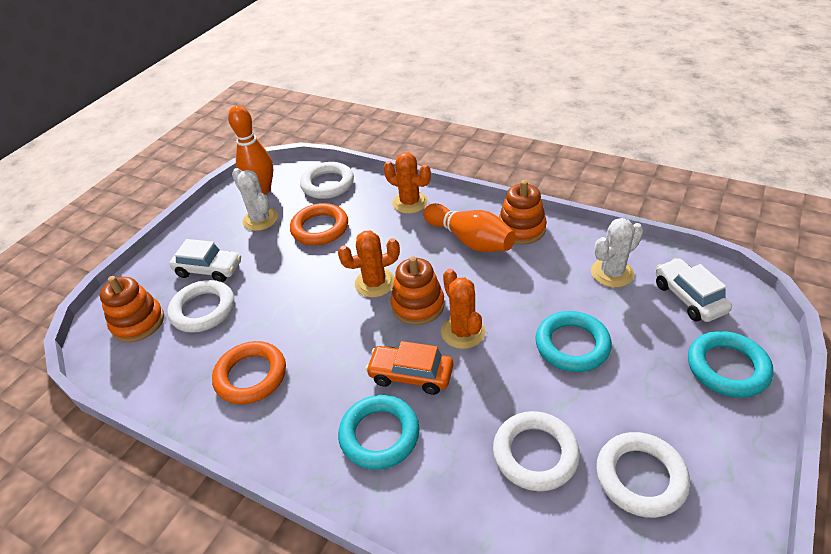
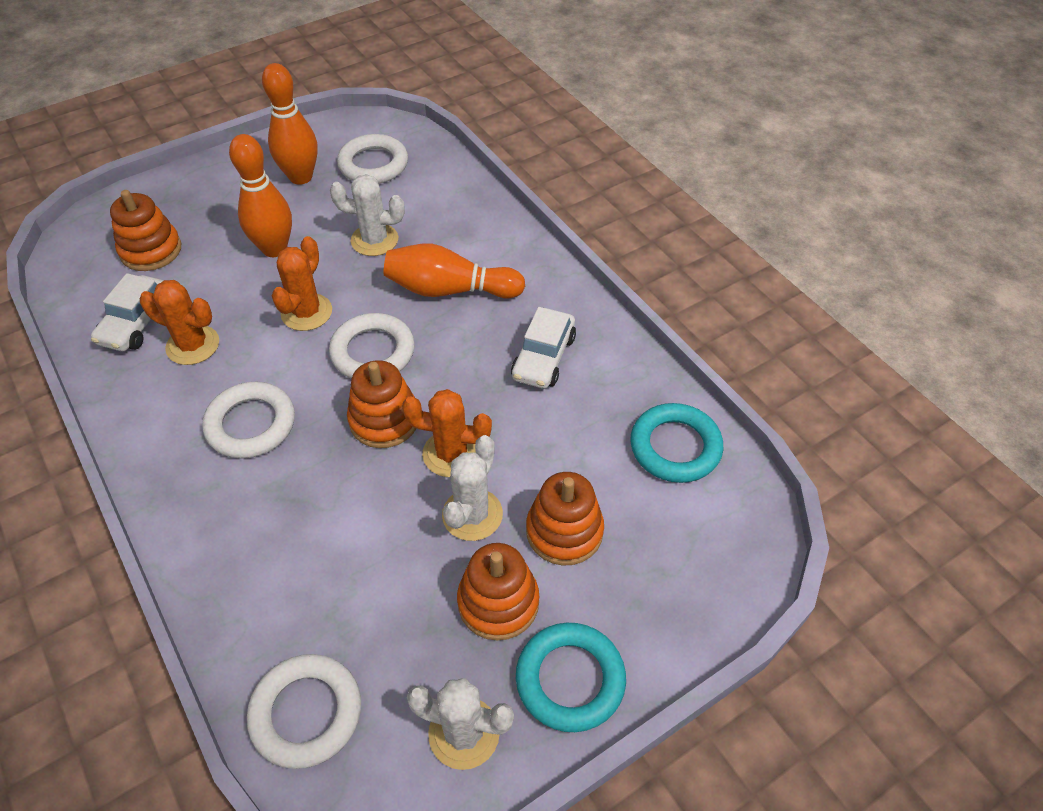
orange bowling pin: [228,105,273,194] [423,203,516,252] = 2 -> [229,134,292,257] [262,63,318,185] [384,244,525,298] = 3
orange car: [365,341,453,395] = 1 -> none = 0
orange ring: [212,341,286,405] [290,203,348,246] = 2 -> none = 0
orange stacking toy: [100,276,164,342] [391,256,445,325] [499,180,547,245] = 3 -> [110,190,181,271] [347,360,417,448] [457,543,539,641] [526,472,604,566] = 4
turquoise ring: [338,395,419,470] [535,311,612,372] [688,331,773,398] = 3 -> [516,623,626,732] [630,403,723,483] = 2
white cactus: [232,168,278,231] [591,218,644,288] = 2 -> [330,174,405,256] [407,678,514,770] [442,435,503,541] = 3

